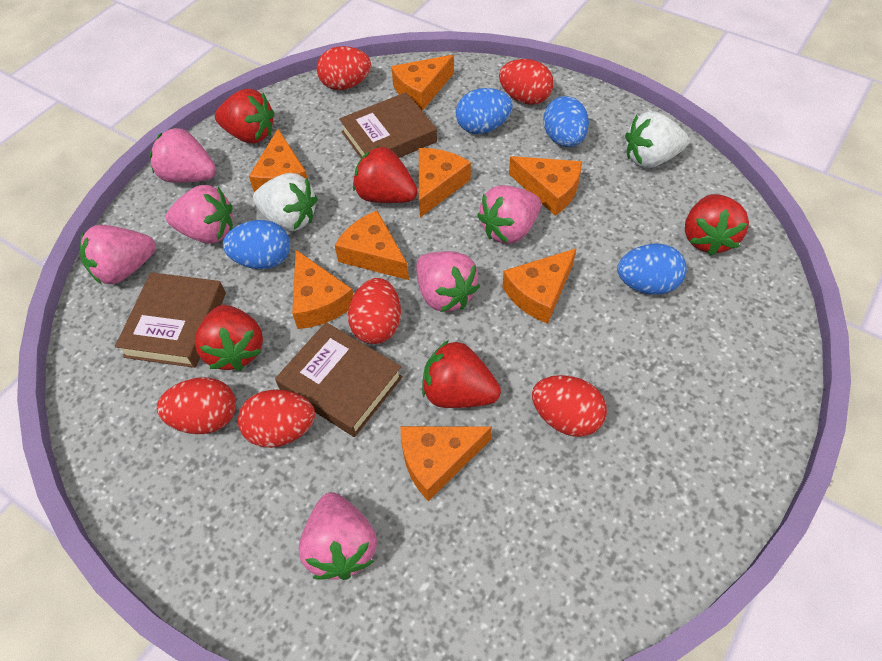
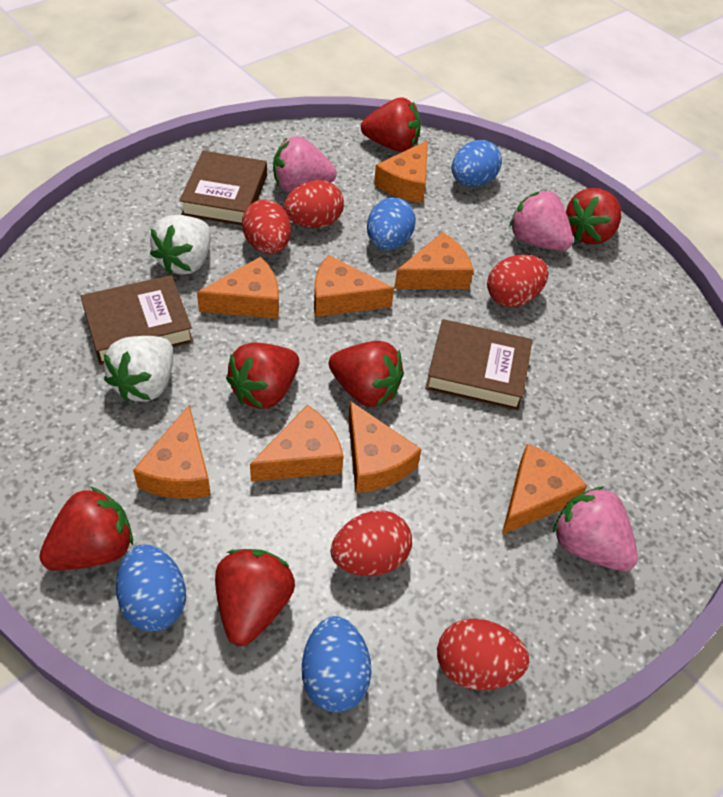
pink strawberry: [80,225,156,284] [150,128,216,183] [166,185,233,244] [299,492,377,580] [416,251,480,312] [477,185,541,244] = 6 -> [273,136,337,192] [509,190,573,251] [553,486,638,571] = 3
red egg: [157,377,236,434] [238,389,315,448] [317,46,371,90] [348,278,401,344] [499,59,554,105] [532,375,607,437] = 6 -> [242,200,291,254] [284,180,344,228] [331,510,412,576] [437,618,529,690] [487,255,549,307] = 5
red strawberry: [195,305,263,371] [215,89,274,144] [353,146,418,203] [422,340,501,408] [685,194,749,256] = 5 -> [39,486,133,571] [215,549,295,646] [226,342,299,409] [329,341,404,407] [361,97,421,152] [566,188,621,244] = 6

